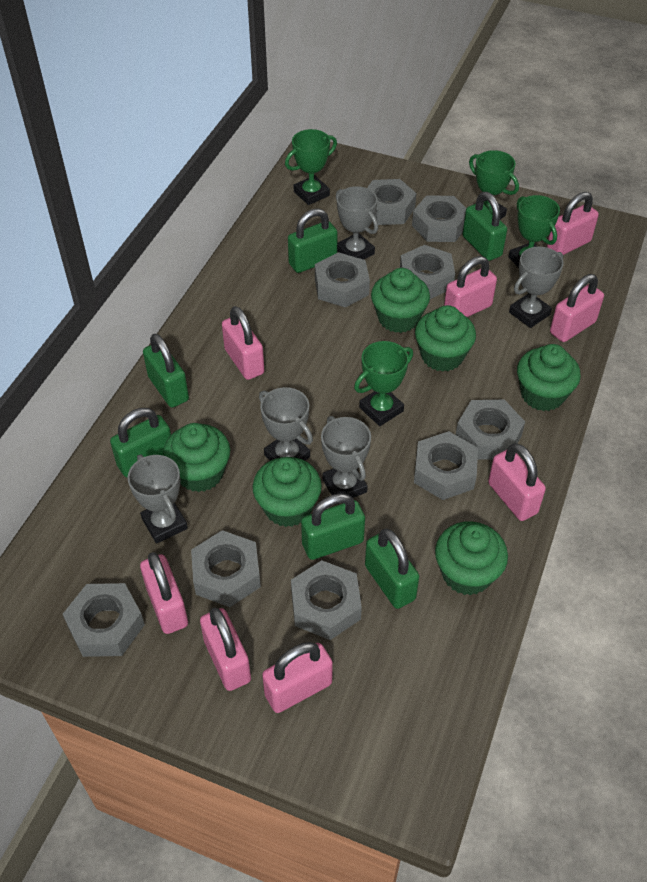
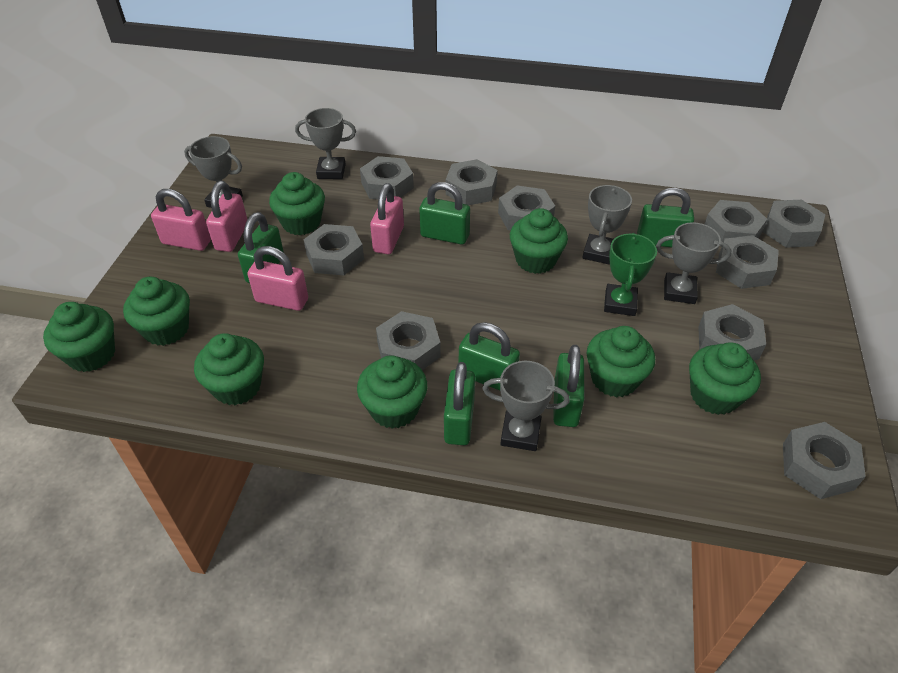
green cupcake: [163,423,230,492] [252,457,322,527] [371,268,430,333] [415,305,476,372] [435,521,508,595] [517,344,581,411] = 6 -> [43,302,115,372] [123,277,190,346] [194,333,264,405] [269,172,325,235] [357,355,427,429] [510,208,568,274] [586,326,655,397] [689,342,761,415] = 8
green trophy: [285,129,337,205] [354,341,413,426] [469,150,519,219] [509,195,560,268] = 4 -> [604,233,657,316] = 1
grey nut: [63,583,145,657] [191,530,261,607] [291,560,362,640] [315,252,370,308] [367,179,416,225] [400,245,455,299] [412,195,466,242] [414,431,478,500] [456,400,525,460] = 9 -> [303,224,364,276] [360,156,414,199] [376,311,441,370] [446,159,497,205] [498,185,555,230] [698,304,766,361] [705,200,767,242] [716,235,779,289] [763,200,825,248] [783,422,866,499] = 10
pink padlock: [140,552,188,634] [200,608,251,691] [222,306,265,380] [262,642,333,713] [444,256,497,317] [488,443,546,521] [547,192,599,255] [550,274,604,342] = 8 -> [151,189,211,251] [206,181,248,252] [247,246,308,311] [370,183,404,254] = 4

